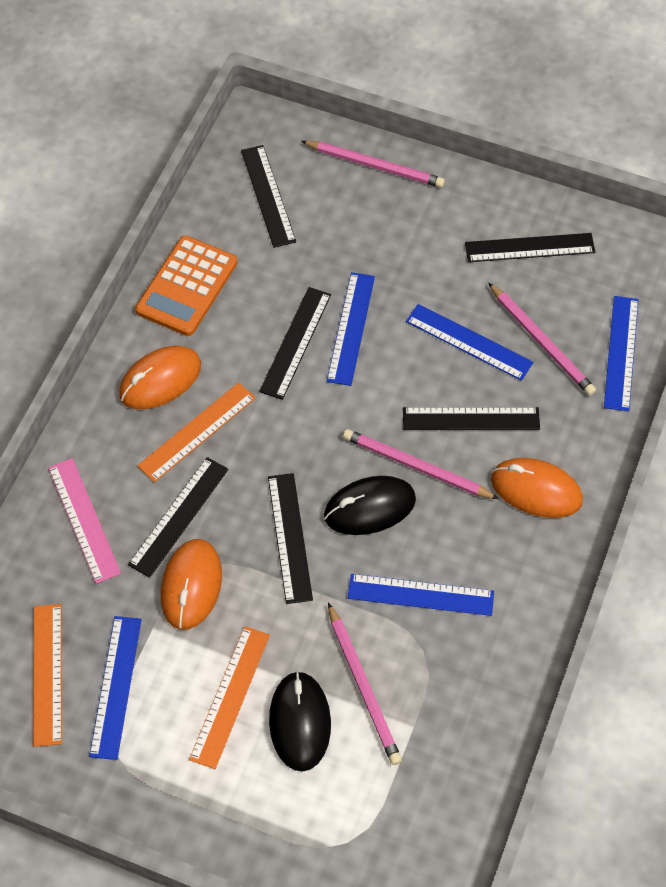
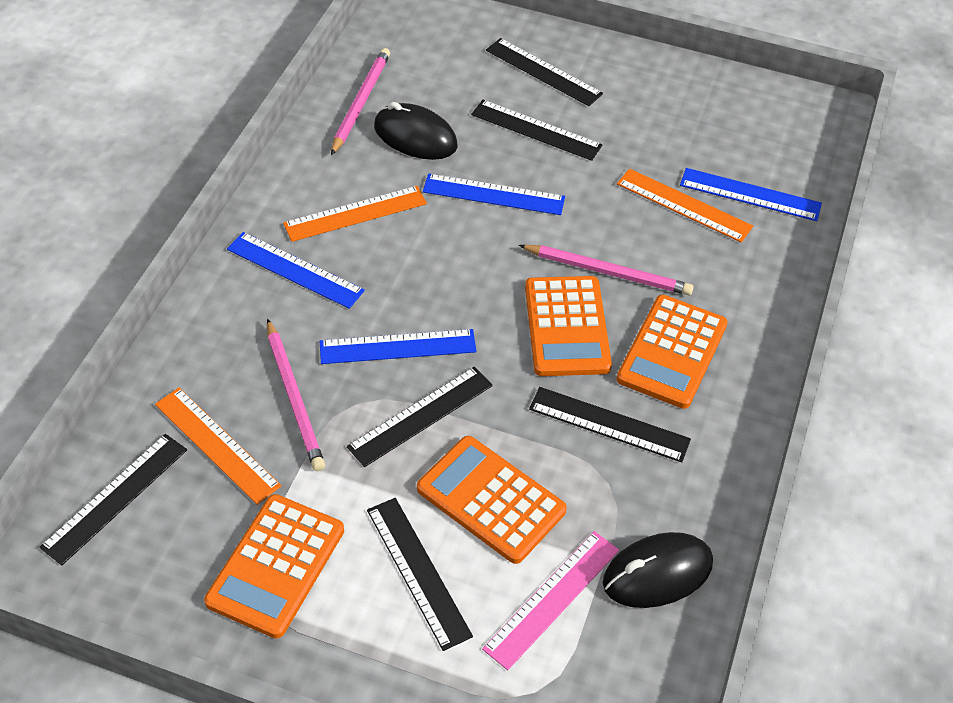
blue ruler: [89,616,142,760] [327,272,375,386] [348,574,494,616] [406,304,533,381] [604,296,638,411] = 5 -> [227,232,365,309] [320,329,476,364] [423,173,565,215] [680,168,822,221] = 4
orange calculator: [135,236,237,336] = 1 -> [204,494,344,638] [417,436,567,564] [525,276,612,376] [617,295,728,409] = 4
orange mouse: [119,346,201,409] [161,539,222,630] [491,458,583,518] = 3 -> none = 0
pink pencil: [301,141,445,188] [328,603,402,765] [343,429,499,499] [489,283,596,396] = 4 -> [267,319,325,471] [331,48,390,155] [519,245,694,295] = 3

